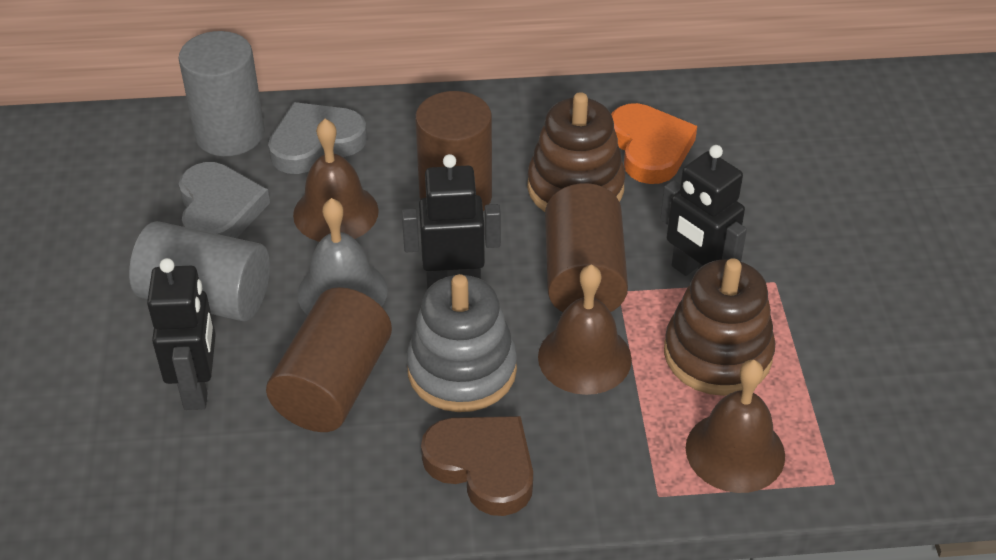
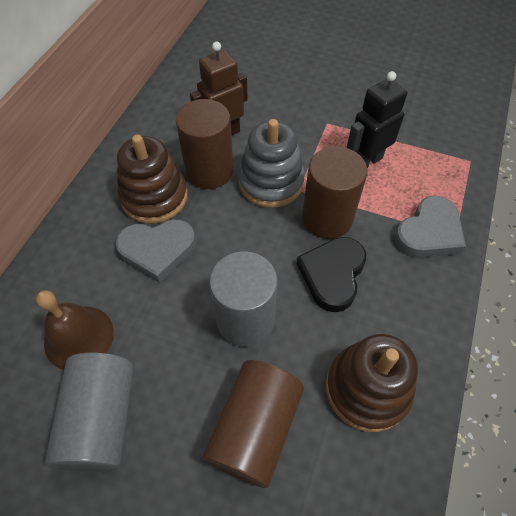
black heart: none = 0 -> [297,237,366,312] = 1
black robot: [147,258,216,410] [402,154,501,289] [660,145,747,276] = 3 -> [347,71,407,168] = 1
brown bell: [293,119,379,242] [538,264,632,395] [686,360,785,493] = 3 -> [36,290,114,370] = 1
brown heart: [421,416,533,516] = 1 -> none = 0
brown robot: none = 0 -> [190,42,248,136] = 1
grey bell: [297,198,388,315] = 1 -> none = 0
orange heart: [611,103,697,184] = 1 -> none = 0

